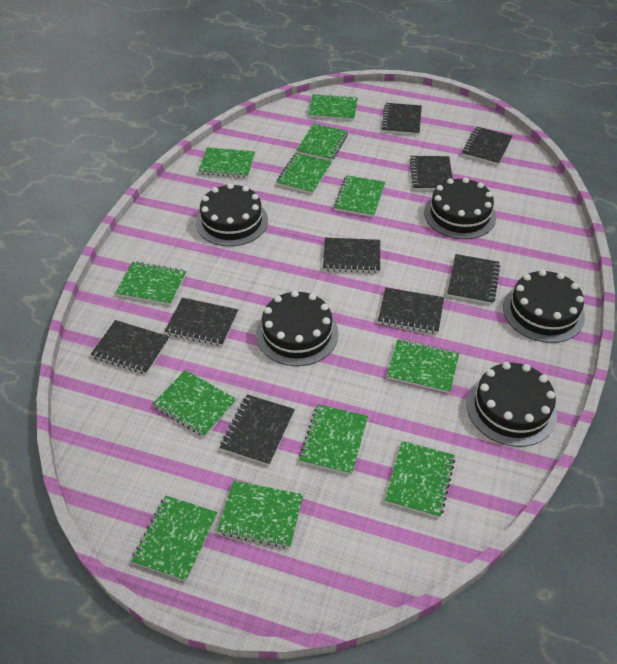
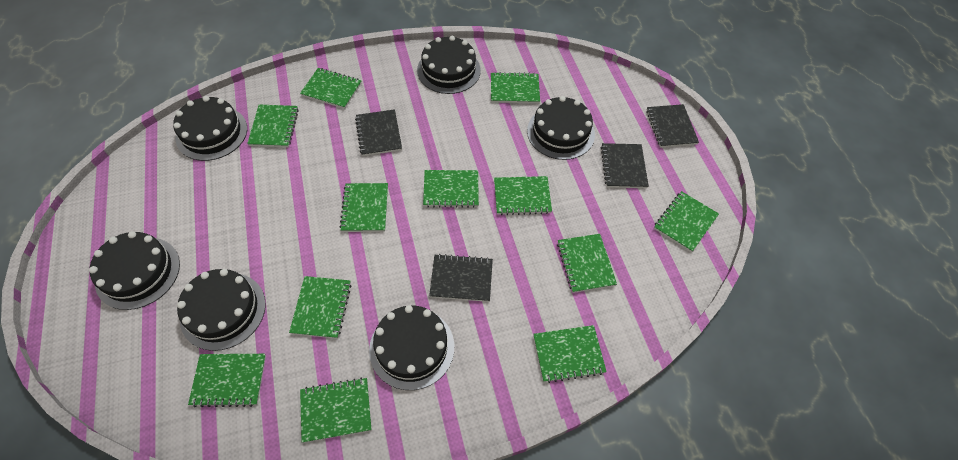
black cake: [196,183,268,246] [256,290,339,366] [424,177,496,239] [467,362,557,447] [503,270,585,343] = 5 -> [89,231,180,310] [173,96,247,161] [177,269,266,351] [369,305,454,390] [417,36,481,94] [527,96,595,160] = 6
black notebook: [91,320,170,374] [165,298,238,346] [220,394,295,466] [323,238,380,273] [378,288,444,334] [381,103,422,135] [409,156,453,190] [447,254,500,305] [462,127,513,165] = 9 -> [355,109,402,156] [429,254,493,302] [601,143,649,188] [646,104,699,148] = 4

